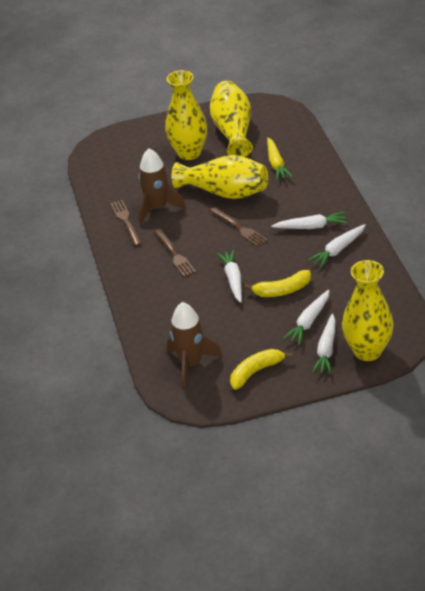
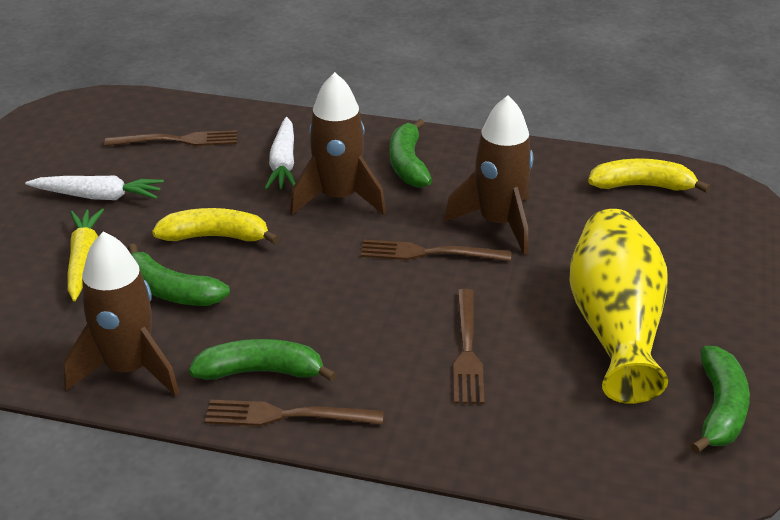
brown fork: [110,200,142,246] [154,229,196,277] [210,207,268,247] = 3 -> [105,130,237,146] [205,400,384,426] [361,239,511,262] [453,289,485,404] = 4
brown rocket: [138,148,186,224] [167,302,222,388] = 2 -> [63,232,179,396] [290,72,386,215] [444,95,533,254] = 3
green banana: none = 0 -> [128,244,230,306] [189,339,337,382] [390,119,432,188] [691,346,750,454] = 4
white carrot: [217,250,242,303] [271,212,347,229] [283,290,330,345] [308,224,366,268] [312,314,336,374] = 5 -> [25,176,164,200] [265,117,295,190] = 2
yellow vase: [165,70,207,160] [171,155,268,199] [210,81,253,157] [342,260,394,361] = 4 -> [570,209,668,404] = 1

